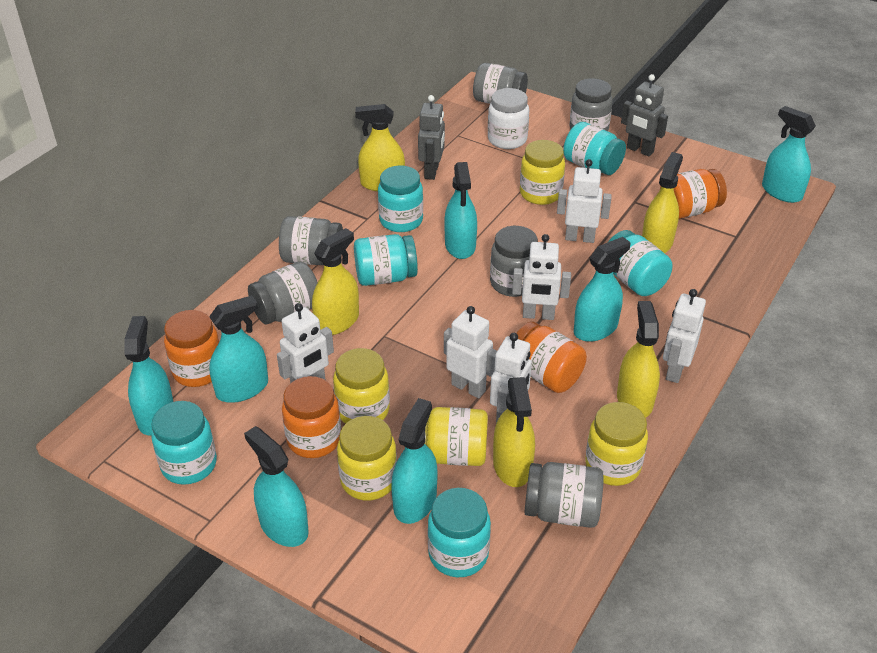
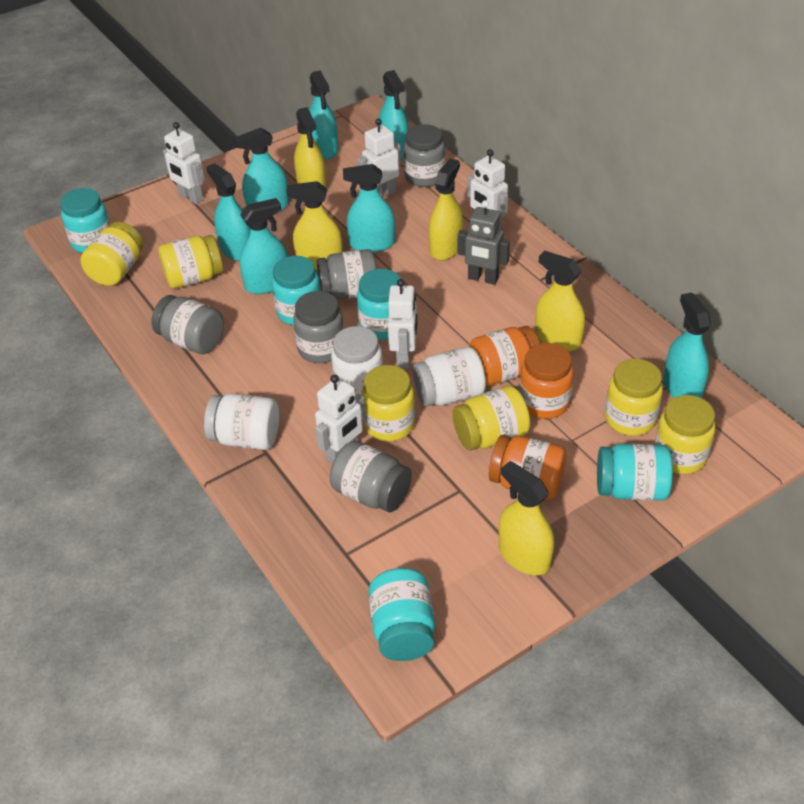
grey jar: [248,262,318,325] [279,216,343,265] [473,63,528,104] [490,226,538,297] [524,462,604,528] [570,78,613,131] = 6 -> [152,295,224,354] [293,291,344,363] [317,249,377,300] [330,441,412,512] [404,124,445,187] = 5
grey robot: [418,95,445,180] [621,74,668,157] = 2 -> [458,200,510,285] = 1
orange jar: [164,310,219,387] [282,376,341,458] [517,322,587,393] [660,169,727,219] = 4 -> [469,326,540,386] [489,435,566,499] [519,343,574,419] = 3
turquoise jar: [151,401,217,485] [354,234,418,286] [378,166,423,232] [428,488,491,577] [563,122,626,175] [608,230,672,296] = 6 -> [60,188,111,253] [272,256,321,325] [357,269,401,340] [368,568,435,661] [597,444,673,501] = 5
white jar: [488,88,529,149] = 1 -> [204,393,279,450] [331,326,383,395] [413,347,486,406] = 3
white robot: [277,303,334,383] [444,306,497,398] [490,333,532,423] [512,234,571,320] [557,159,612,243] [663,289,706,383] = 6 -> [163,122,205,204] [315,375,366,464] [357,118,401,197] [388,279,417,369] [467,149,508,230] = 5
yellow jar: [333,348,390,424] [337,416,397,501] [425,407,488,466] [520,140,565,205] [585,402,648,486] = 5 -> [80,222,143,286] [158,235,223,289] [361,365,415,442] [453,386,530,450] [605,359,663,436] [654,395,715,474] = 6

